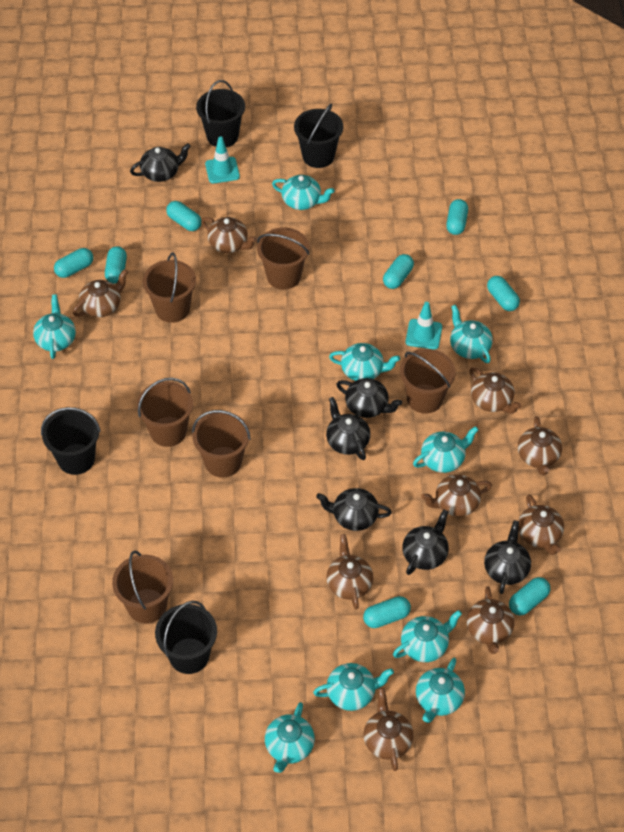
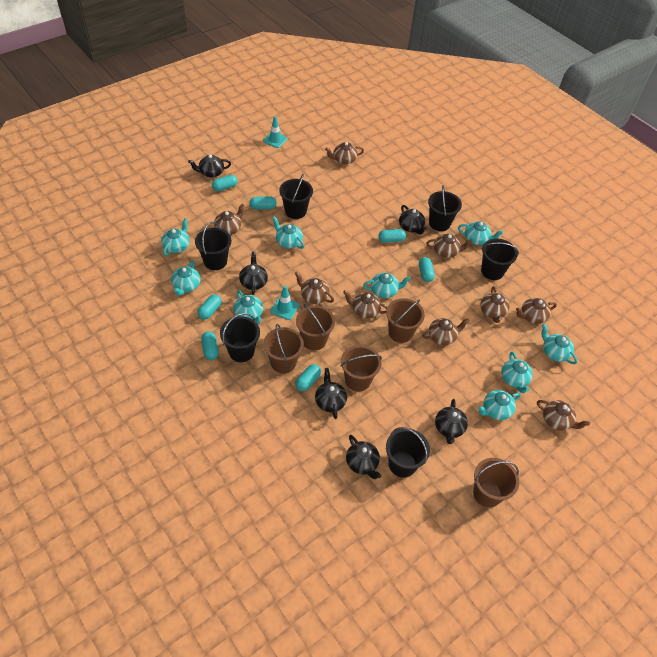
black bucket: [41,407,101,475] [155,601,217,674] [196,80,245,147] [294,103,343,168] = 4 -> [195,222,231,270] [220,313,260,362] [279,174,313,219] [386,427,430,478] [428,185,462,231] [481,239,519,280] = 6
brown bucket: [112,551,173,624] [137,378,193,447] [143,253,196,323] [192,410,251,478] [257,228,310,290] [400,349,455,414] = 6 -> [263,324,304,374] [296,304,335,351] [341,345,382,392] [386,298,425,343] [473,458,519,508] = 5
turquoise capsule: [54,248,93,278] [105,246,127,284] [166,201,201,231] [363,596,411,628] [383,254,414,289] [446,199,468,235] [487,276,520,311] [509,577,550,616] = 8 -> [197,294,222,320] [201,331,219,360] [212,175,238,191] [249,197,277,209] [295,364,321,391] [378,229,406,243] [419,257,435,282] = 7

